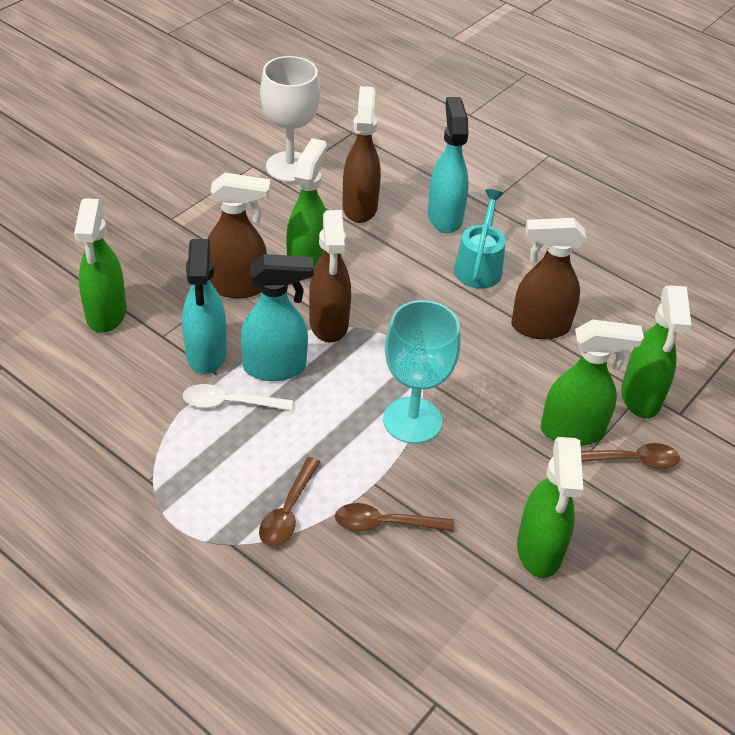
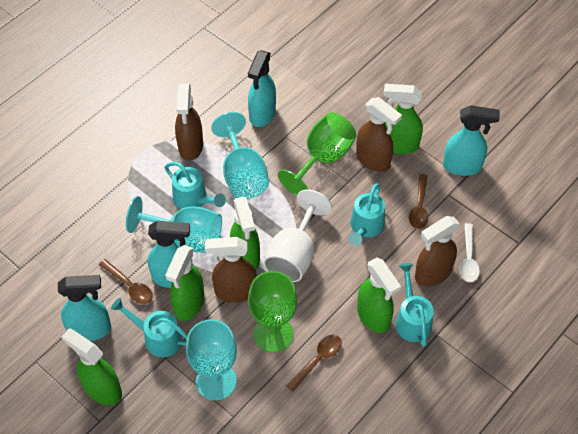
green goblet: none = 0 -> [248,271,297,352] [278,112,357,195] = 2
turquoise goblet: [383,300,460,444] = 1 -> [126,196,222,254] [186,319,237,401] [211,112,269,199] = 3
turquoise spray bottle: [182,239,227,374] [241,254,314,381] [427,97,469,233] = 3 -> [58,275,111,341] [148,221,193,288] [248,50,276,127] [443,105,500,176] = 4
turquoise watering can: [454,189,506,289] = 1 -> [111,298,188,357] [164,162,226,209] [348,183,385,246] [395,263,434,347] = 4

